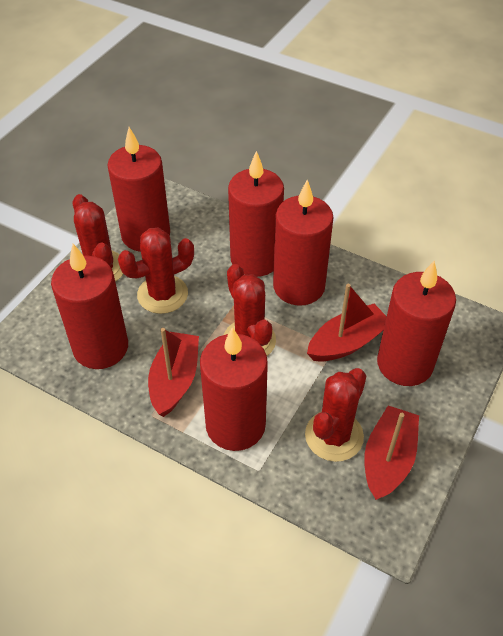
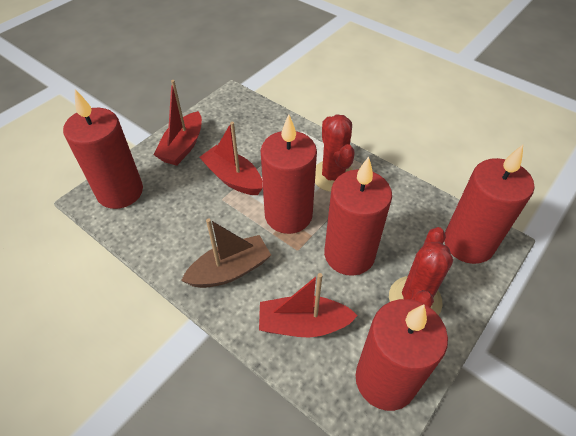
brown boat: none = 0 -> [181,218,271,288] = 1
red cactus: [73,194,123,282] [118,228,194,314] [224,264,276,356] [305,368,366,462] = 4 -> [315,114,355,192] [389,227,453,315] = 2
red candle: [51,244,128,369] [107,127,170,252] [200,327,268,451] [228,151,284,277] [273,180,334,306] [377,261,456,386] = 6 -> [63,90,143,209] [261,114,317,234] [324,156,392,276] [356,299,448,411] [444,145,534,264] = 5

